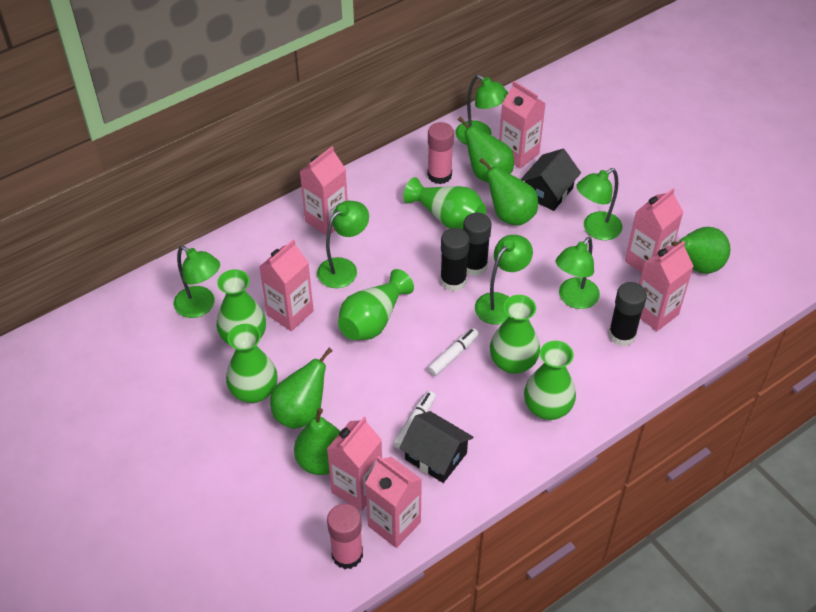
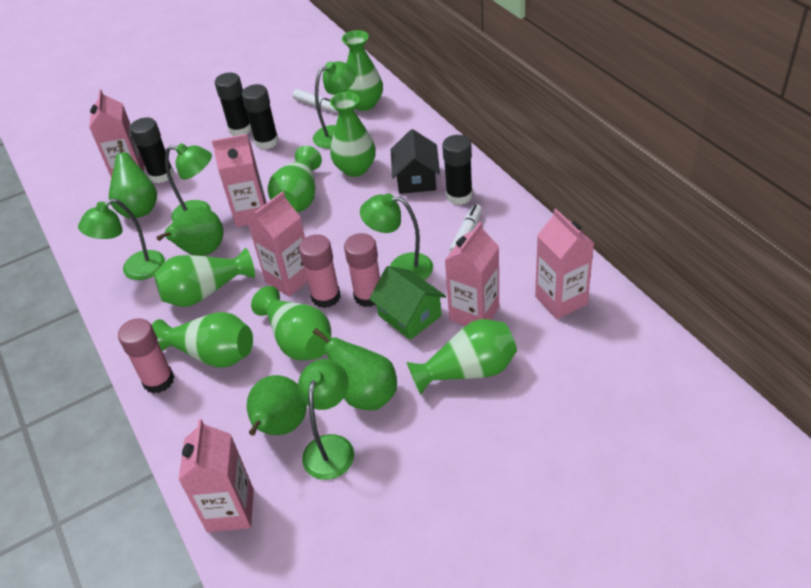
black glue stick: [440,228,470,291] [463,213,492,276] [608,282,647,346] = 3 -> [130,117,174,183] [215,73,251,136] [242,84,279,150] [442,135,473,205] = 4
black house: [399,411,474,483] [520,149,581,211] = 2 -> [391,129,440,194] = 1
green house: none = 0 -> [369,266,446,340] = 1
green lamp: [174,246,220,318] [317,201,369,288] [455,75,508,145] [475,235,533,325] [556,237,600,309] [576,168,623,240] = 6 -> [78,198,165,280] [165,143,212,221] [298,359,354,480] [313,61,356,149] [360,193,433,280] = 5
green pear: [270,348,333,429] [294,408,340,475] [458,117,514,183] [479,158,538,226] [671,227,730,274] = 5 -> [109,141,157,218] [156,207,223,256] [247,375,307,436] [313,328,397,410] = 4
green vase: [216,269,266,345] [226,324,278,403] [338,269,414,340] [403,177,486,229] [490,295,540,374] [524,341,576,420] = 6 -> [152,312,253,368] [154,248,255,307] [251,286,331,360] [268,146,322,213] [330,92,376,177] [342,30,383,111] [407,319,517,395] = 7
pink carton: [259,239,314,331] [300,146,348,236] [327,417,382,511] [365,456,422,548] [499,81,546,168] [625,188,683,273] [639,241,693,331] = 7 -> [89,89,144,178] [179,419,254,532] [212,134,266,227] [248,191,308,297] [445,222,499,326] [535,209,594,319] = 6
pink glue stick: [327,504,363,569] [427,122,454,184] = 2 -> [118,318,174,394] [299,234,341,308] [344,233,380,307] = 3

